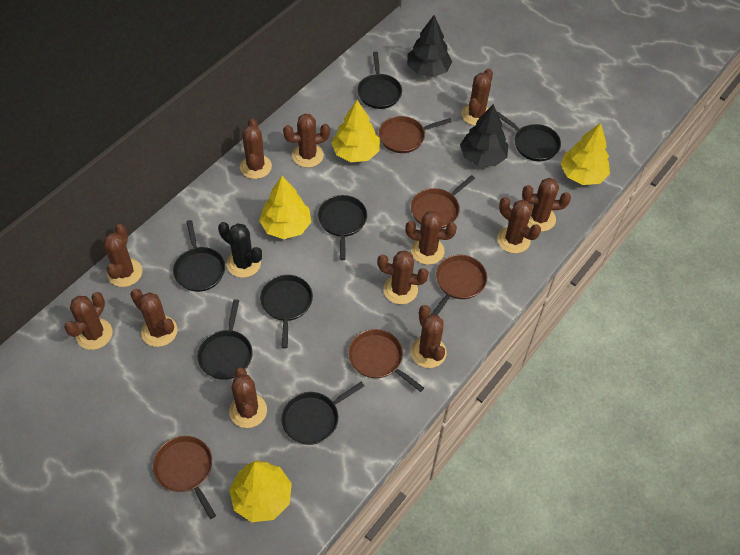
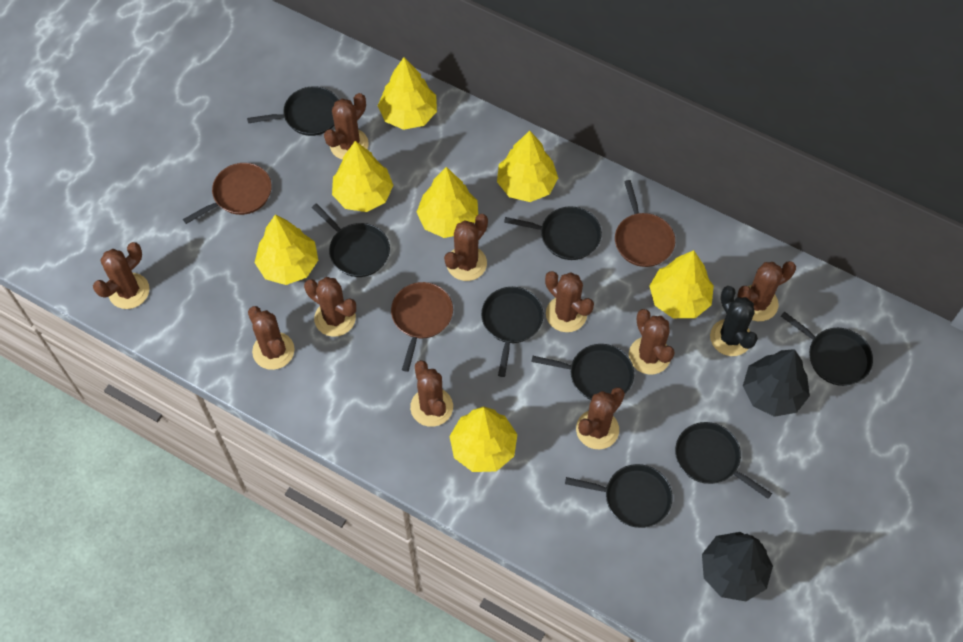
black pan: [173,220,225,292] [197,299,253,380] [260,275,313,349] [281,382,364,445] [318,195,367,260] [357,52,402,109] [497,112,561,161] = 7 -> [247,86,339,136] [312,203,390,277] [481,287,544,377] [504,206,602,260] [531,344,634,400] [565,464,673,528] [675,422,772,499] [781,311,873,386] = 8
brown cactus: [64,292,113,350] [103,224,142,287] [130,289,177,347] [229,367,267,428] [240,119,272,179] [283,114,330,167] [377,251,429,304] [405,211,457,265] [410,305,447,368] [461,69,493,126] [497,197,541,253] [522,178,571,231] = 12 -> [93,242,149,309] [248,306,295,370] [304,277,356,337] [324,93,369,160] [410,360,453,427] [444,214,488,281] [545,271,594,332] [576,387,625,449] [629,309,675,374] [737,261,796,321] = 10
brown pan: [153,436,216,519] [348,329,424,392] [379,116,452,153] [411,175,475,229] [431,255,487,315] = 5 -> [183,163,272,224] [391,282,453,372] [615,180,675,267] = 3
yellow tree: [229,460,292,522] [259,176,311,239] [331,100,380,162] [561,123,610,185] = 4 -> [255,215,318,285] [332,141,393,212] [378,57,437,130] [417,167,478,238] [449,406,517,472] [497,131,558,202] [649,250,714,318] = 7

